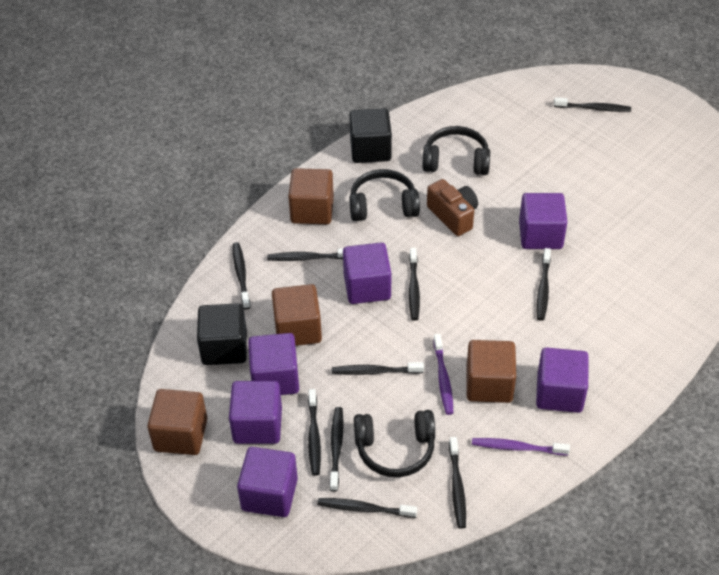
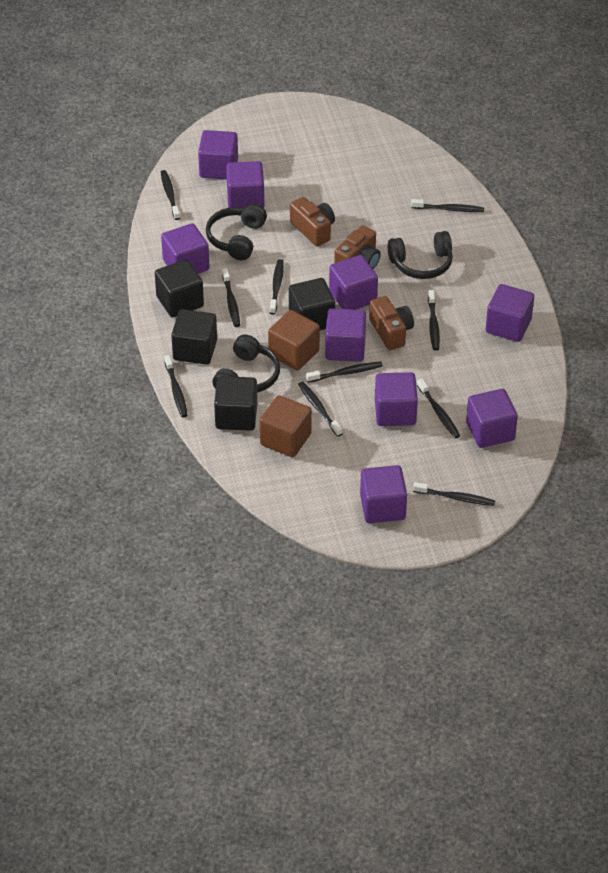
black cube: [197,303,247,365] [349,108,392,163] = 2 -> [155,259,204,318] [171,309,217,365] [214,376,257,431] [289,278,335,330] = 4
brown camera: [427,179,478,236] = 1 -> [290,197,335,247] [334,225,381,269] [369,296,414,350] = 3
brown cube: [147,389,207,455] [272,284,322,346] [288,168,334,224] [466,340,516,403] = 4 -> [260,395,312,457] [268,310,320,371] = 2
purple cube: [229,381,282,444] [237,447,298,517] [248,333,299,395] [343,243,391,304] [519,193,567,249] [536,347,589,413] = 6 -> [161,223,210,274] [198,130,238,179] [226,161,264,208] [325,309,366,362] [329,255,378,310] [360,465,407,523] [375,372,418,426] [466,389,518,448] [486,284,534,342] = 9
purple toothbrush: [433,334,453,415] [472,438,570,456] = 2 -> none = 0

